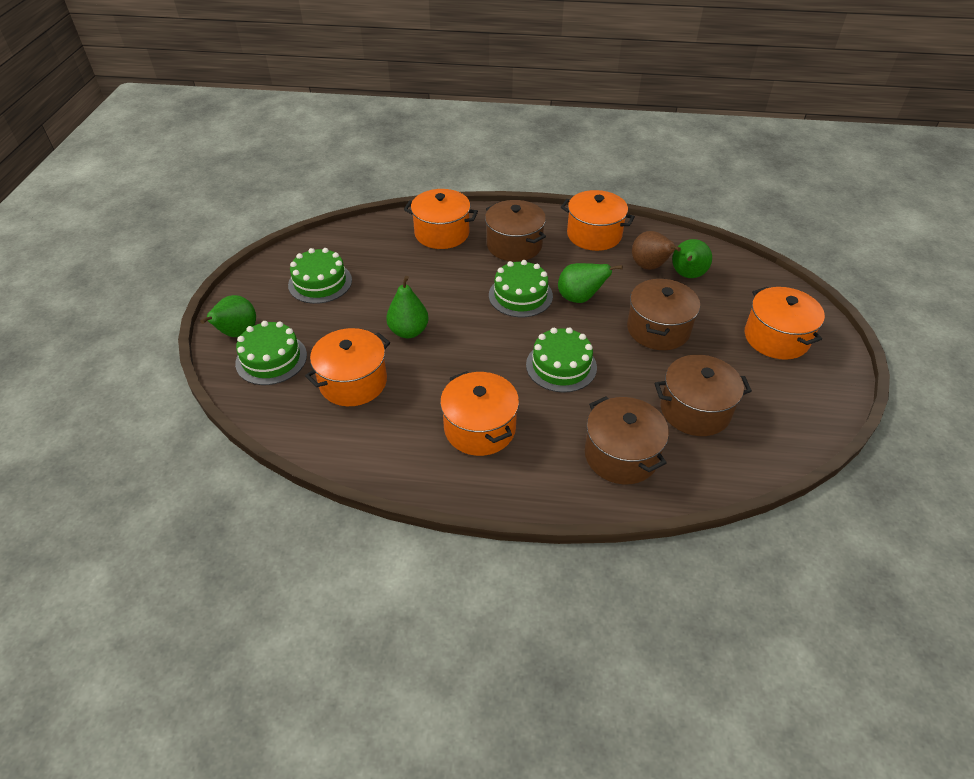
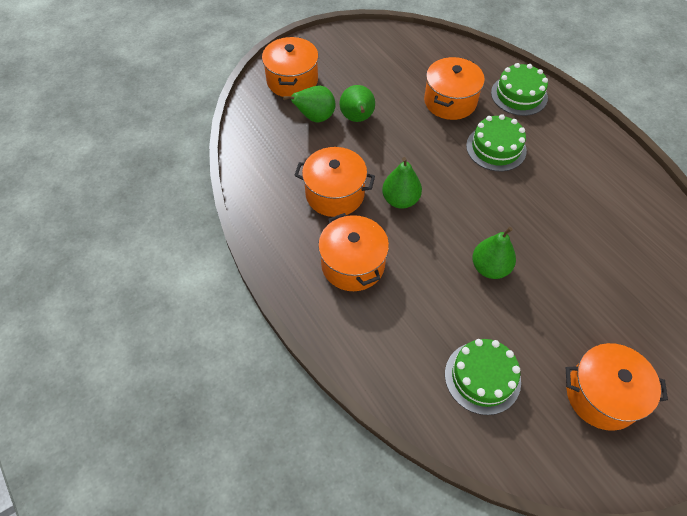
brown pear: [632,231,681,270] = 1 -> none = 0
brown pot: [485,200,546,262] [585,396,669,484] [627,278,700,350] [655,355,752,436] = 4 -> none = 0
green cake: [235,321,307,385] [288,248,352,304] [489,260,553,317] [526,327,597,393] = 4 -> [445,339,521,415] [466,114,527,171] [491,63,548,116] = 3

